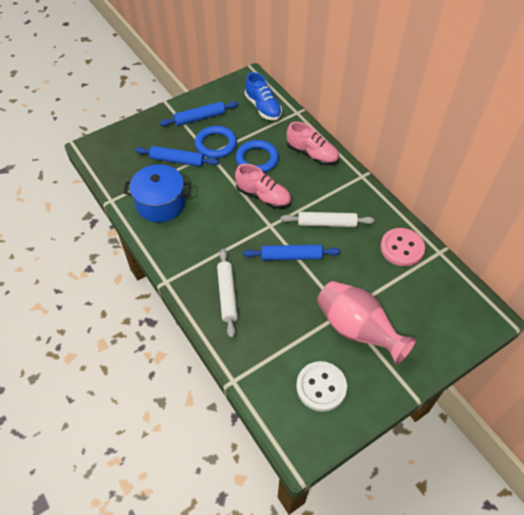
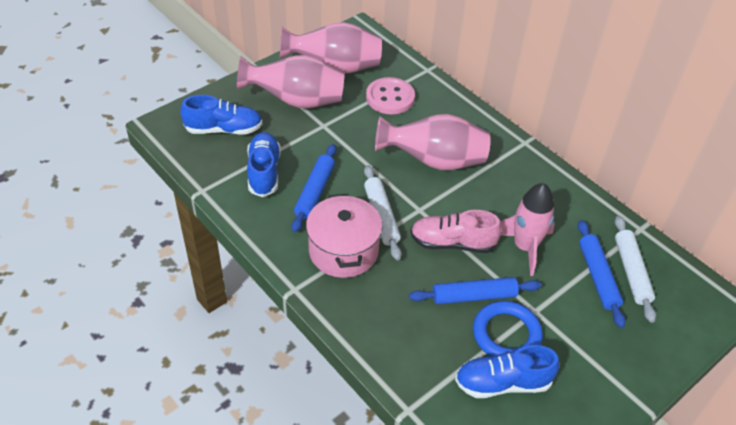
blue pot: [123,164,191,222] = 1 -> none = 0
blue ring: [195,126,237,158] [236,140,279,173] = 2 -> [473,301,543,357] = 1
blue shoe: [245,72,282,121] = 1 -> [180,95,262,135] [247,132,281,197] [455,345,559,398] = 3
pink pot: none = 0 -> [306,194,383,278] = 1
pink rocket: none = 0 -> [500,183,555,276] = 1
pink shoe: [235,164,291,209] [287,122,339,165] = 2 -> [411,210,502,253] = 1
pink vase: [317,281,416,365] = 1 -> [237,55,345,108] [280,22,382,73] [375,114,491,170] = 3
white button: [296,361,347,412] = 1 -> none = 0

